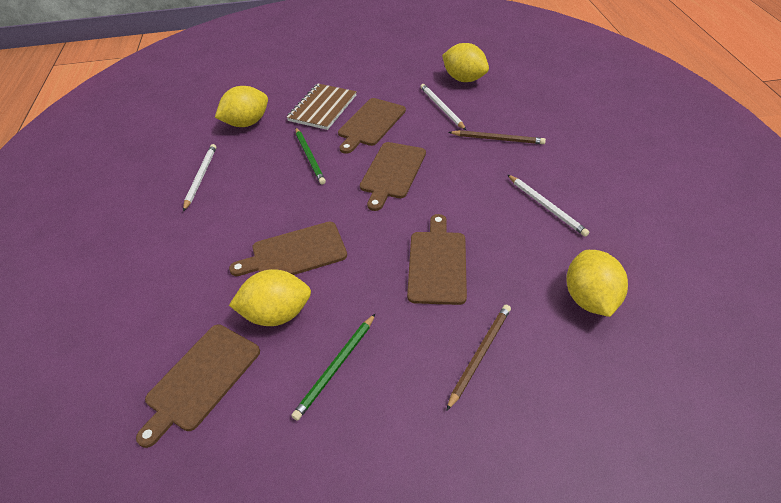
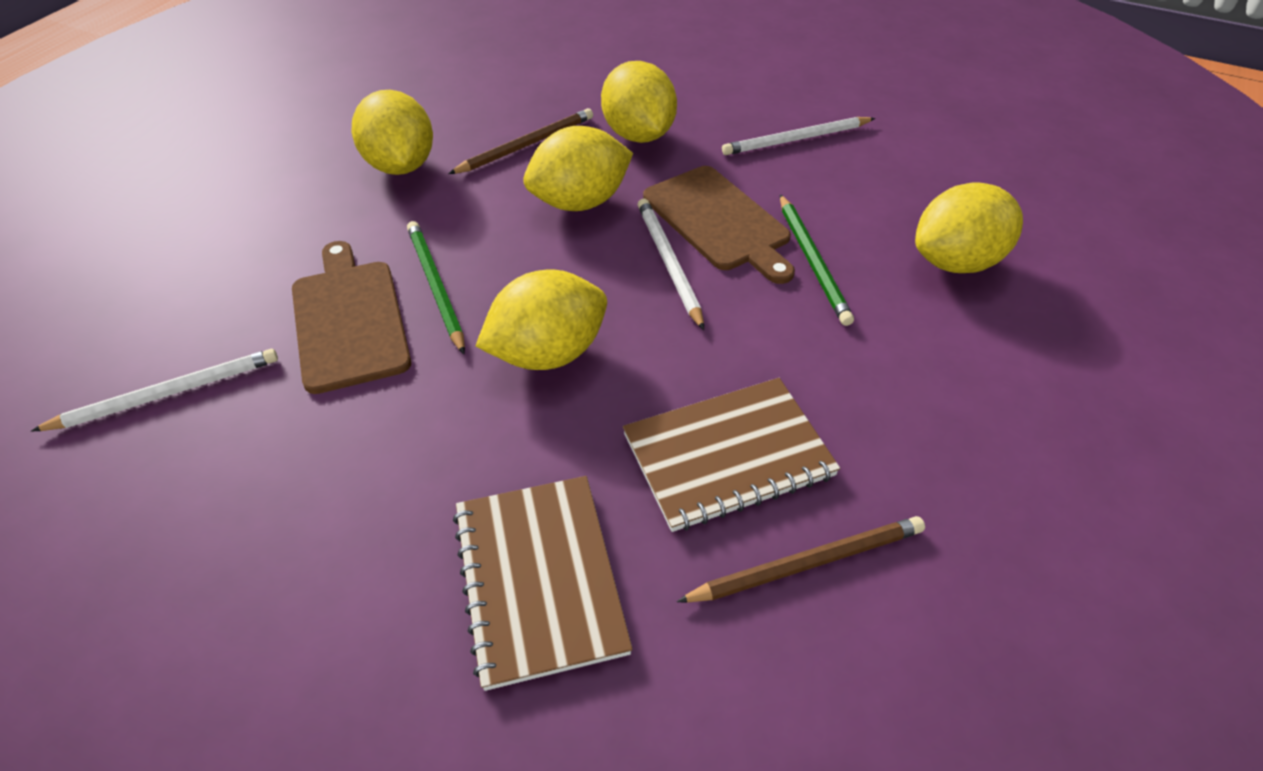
brown cutting board: [136,324,260,448] [229,222,347,276] [338,98,406,154] [360,142,426,211] [407,214,467,305] = 5 -> [292,241,411,394] [643,166,795,284] = 2
brown notebook: [286,84,357,130] = 1 -> [453,476,633,691] [623,378,840,532] = 2
yellow lemon: [215,86,268,127] [229,269,311,326] [442,43,489,82] [566,250,628,317] = 4 -> [351,90,433,175] [476,270,607,370] [523,126,633,211] [601,61,677,143] [915,182,1023,273] = 5

